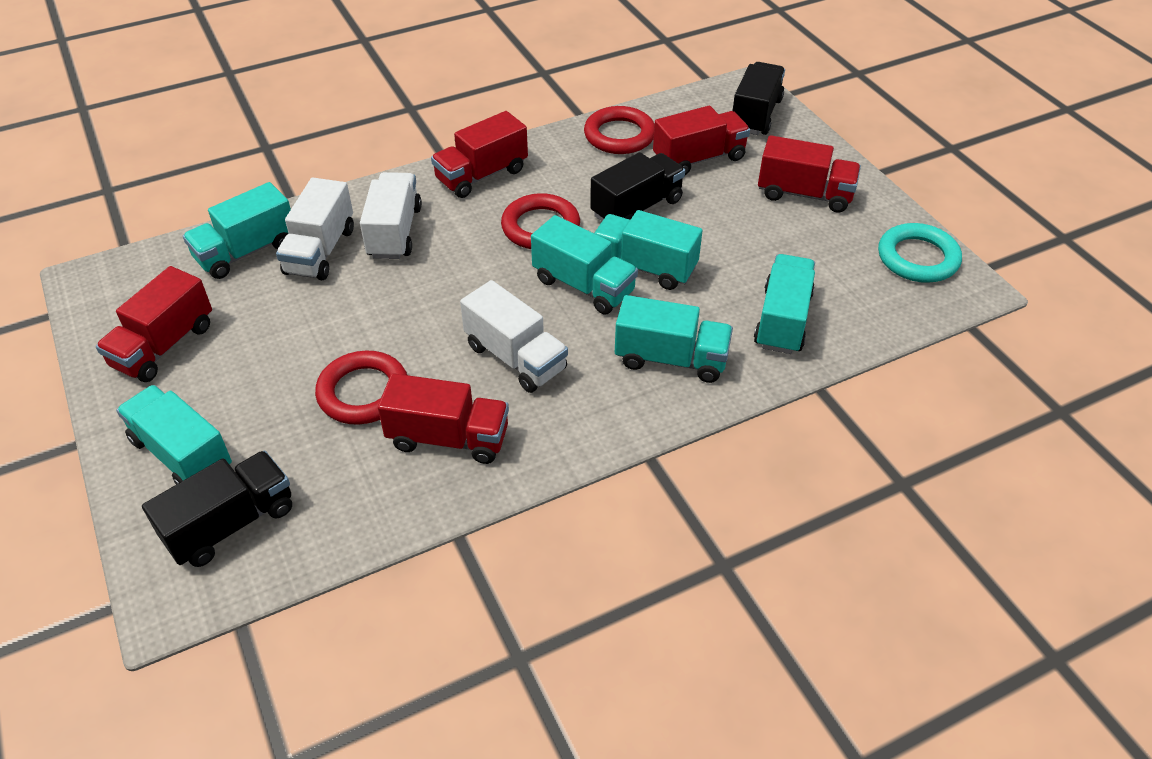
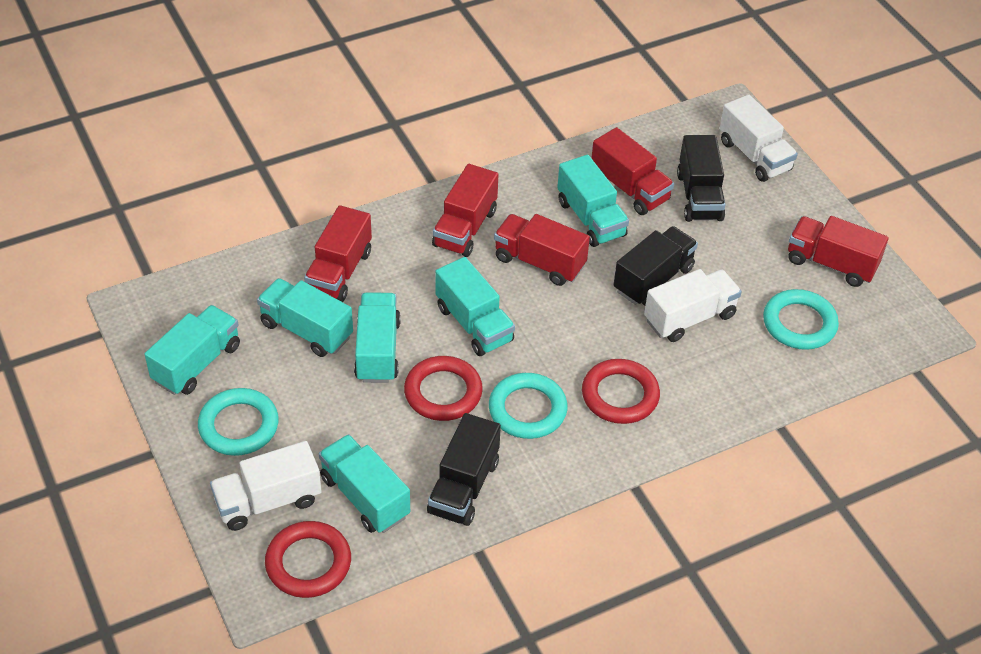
turquoise ring: [878,223,962,283] = 1 -> [198,388,279,456] [489,373,568,439] [763,289,839,350] = 3

